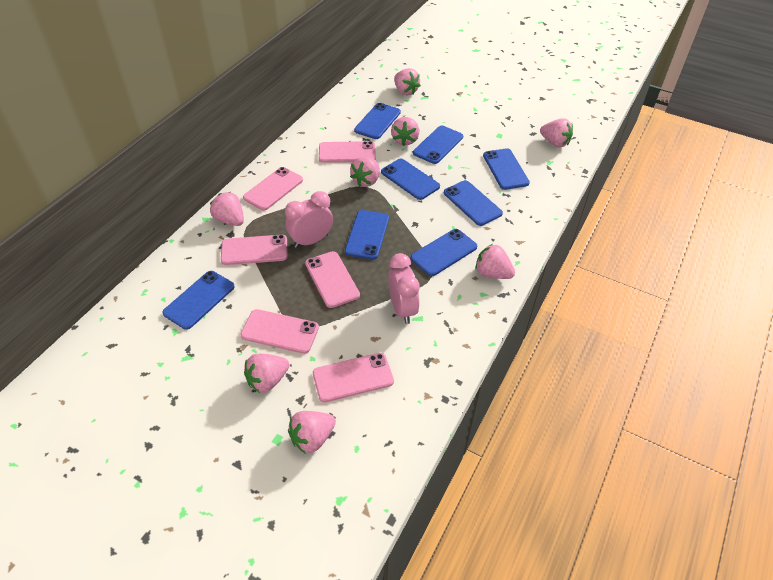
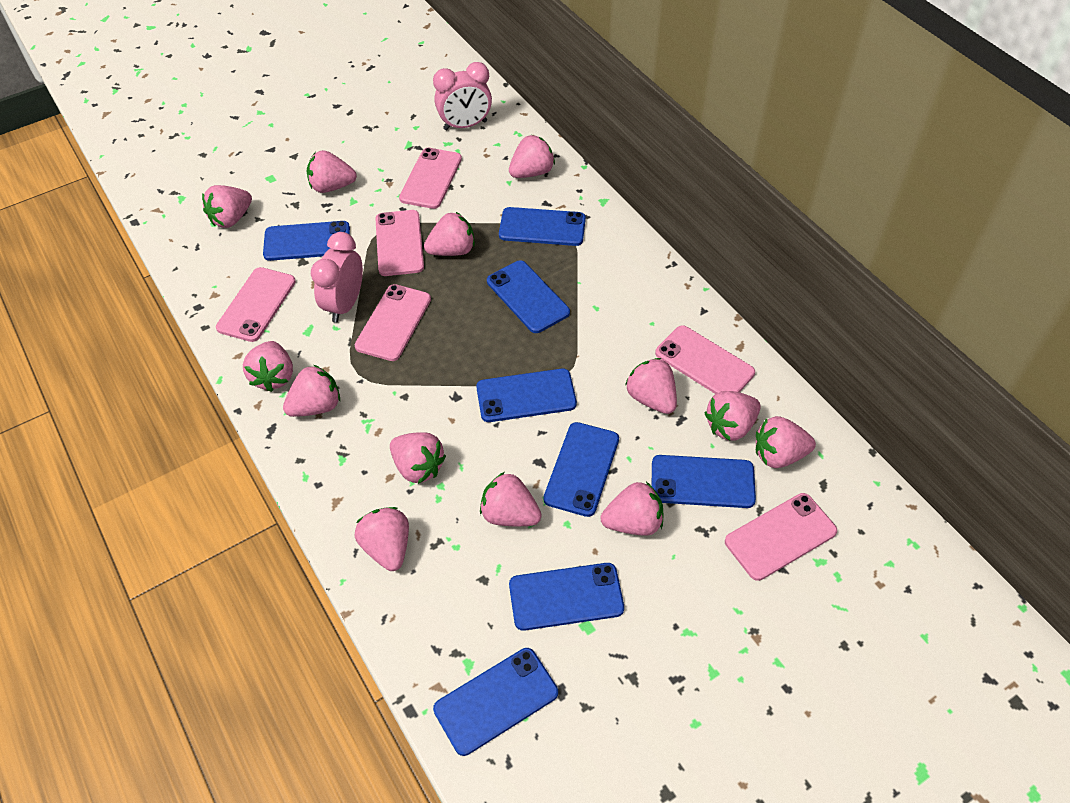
pink strawberry: [210,192,244,226] [244,354,289,393] [288,411,336,454] [350,157,379,187] [391,117,419,146] [394,68,421,95] [475,244,515,279] [540,118,573,147] = 8 -> [202,185,252,228] [243,341,293,392] [283,365,340,417] [307,150,357,193] [355,507,409,571] [390,432,446,484] [424,212,475,256] [480,472,542,526] [509,135,555,178] [601,482,664,536] [625,358,677,414] [705,391,761,441] [756,416,816,468] = 13

